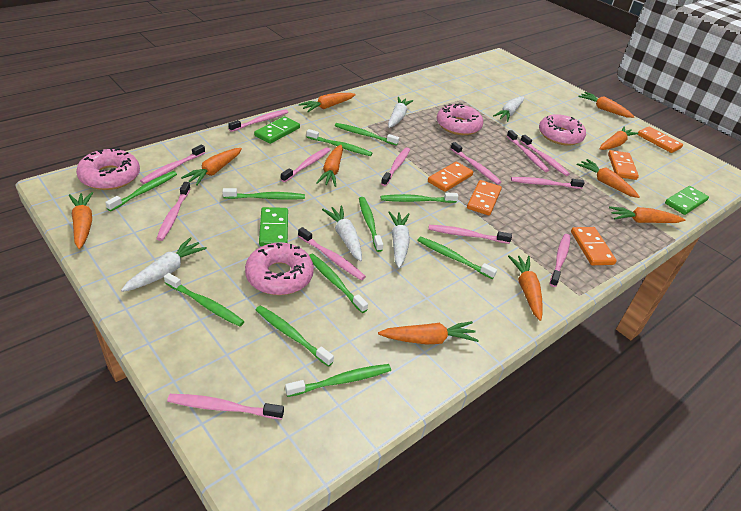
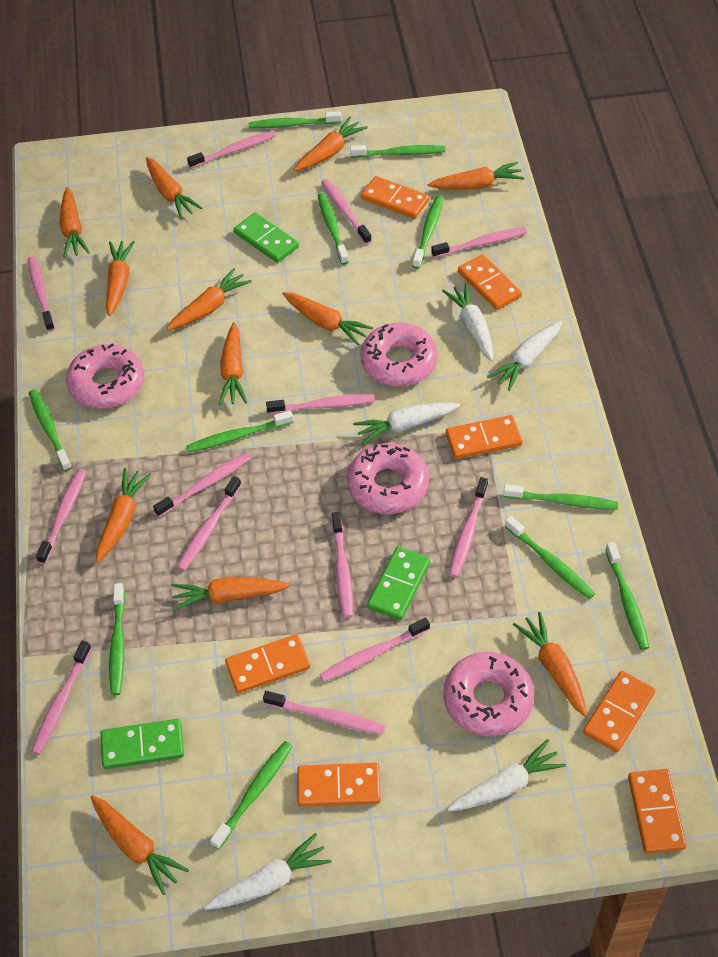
orange carrot: [69,192,93,249] [181,148,242,186] [299,93,356,112] [316,145,343,187] [378,321,479,345] [508,255,543,321] [576,159,640,198] [578,92,635,118] [600,126,639,150] [609,206,685,223] = 10 -> [60,187,90,258] [91,795,189,895] [96,468,152,563] [106,241,135,316] [146,157,202,219] [166,268,252,331] [171,577,290,611] [219,322,247,405] [283,292,373,345] [294,117,368,171] [428,162,524,190] [513,612,587,717] = 12
orange domino: [428,162,473,192] [467,180,502,215] [571,227,617,265] [608,150,639,180] [637,127,683,153] = 5 -> [225,634,310,693] [297,763,381,807] [361,176,429,219] [446,415,522,459] [458,254,522,310] [583,671,655,752] [628,769,687,854] = 7

